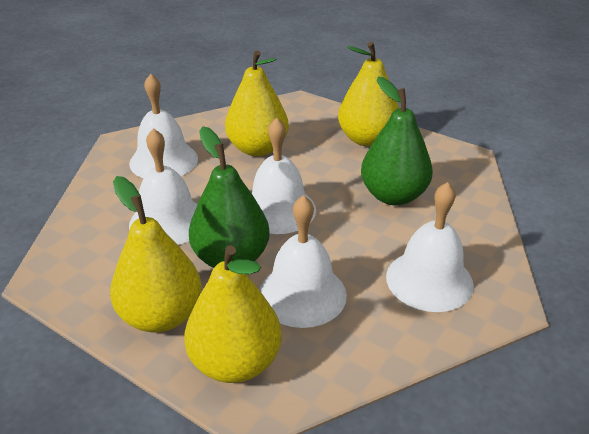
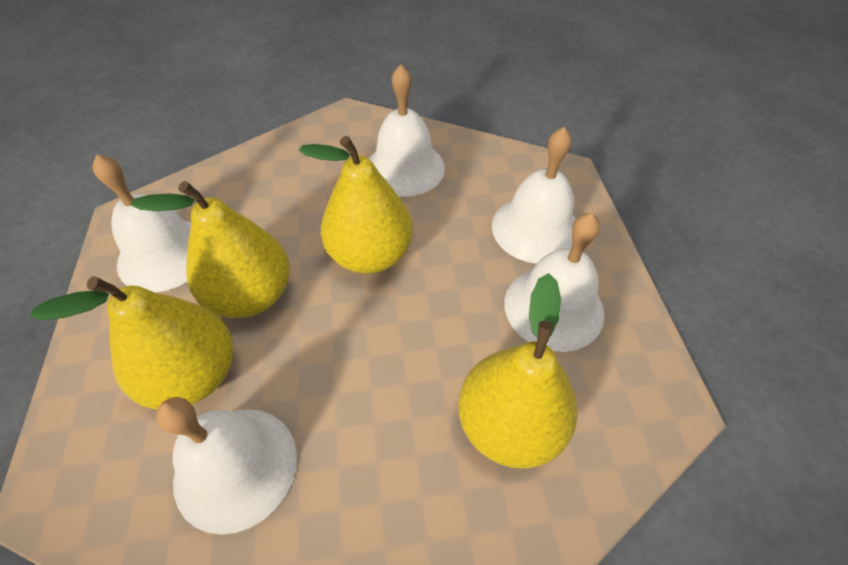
green pear: [189,126,270,268] [361,76,433,205] = 2 -> none = 0

